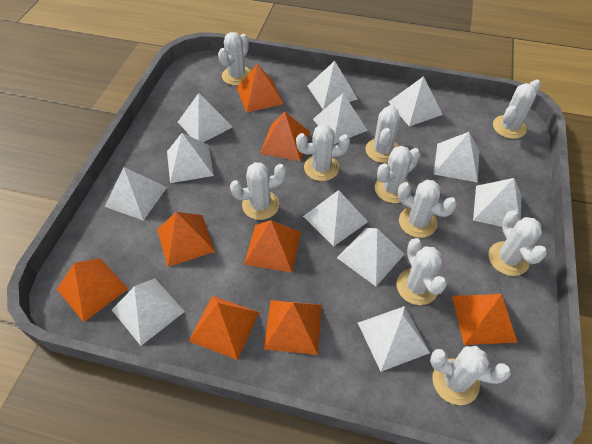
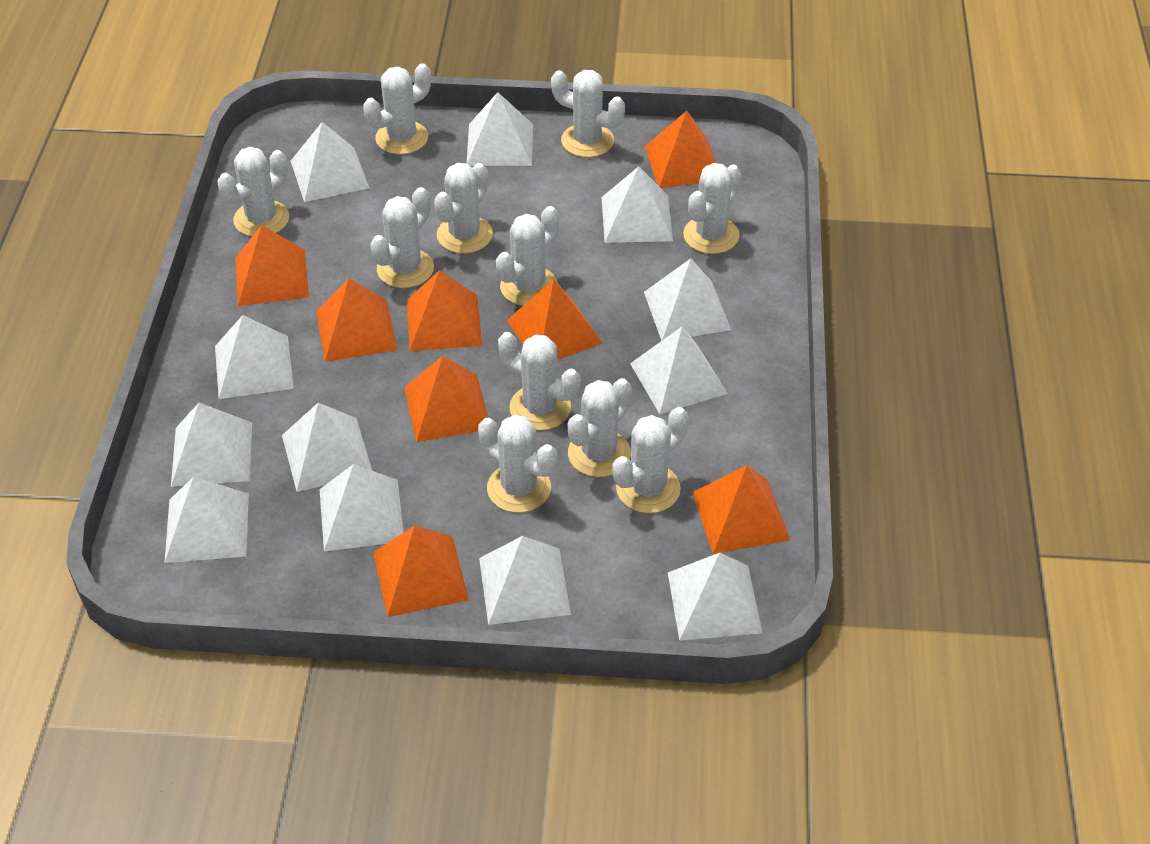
white cactus: [218,32,251,86] [230,162,286,220] [296,124,350,181] [366,105,400,163] [375,146,421,203] [397,238,447,305] [398,180,457,238] [430,346,511,405] [488,210,547,276] [493,79,541,139] = 10 -> [217,147,289,237] [363,63,431,154] [370,187,434,288] [434,163,493,254] [478,415,557,513] [496,206,559,306] [498,332,581,431] [551,70,625,158] [568,378,632,477] [612,407,689,513] [683,163,741,254] = 11

